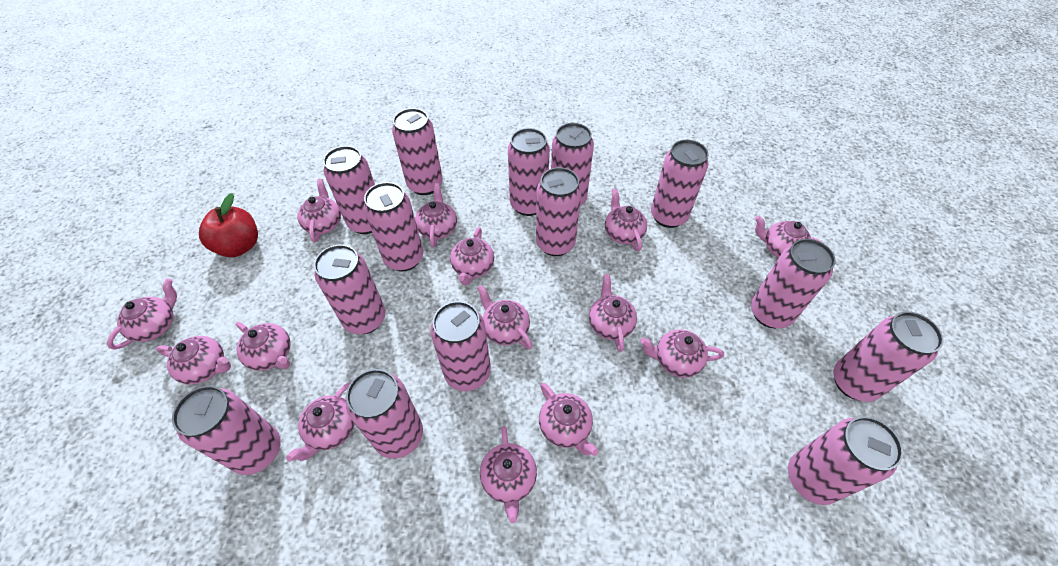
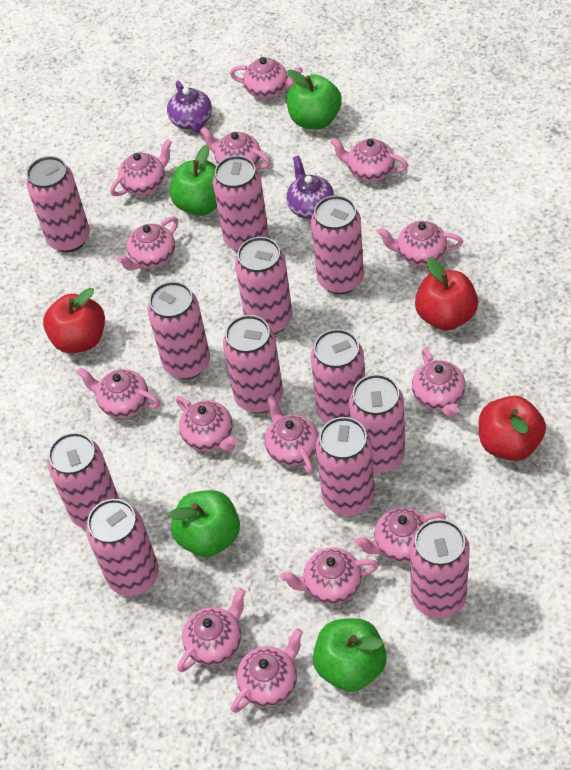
green apple: none = 0 -> [169,490,240,557] [170,145,217,216] [287,70,342,129] [313,618,387,692] = 4
pink can: [172,386,281,475] [314,245,385,334] [323,146,375,234] [346,369,423,459] [364,182,423,271] [392,108,443,195] [431,301,491,391] [508,128,550,216] [536,167,582,256] [551,123,594,206] [651,140,709,228] [751,239,836,328] [788,416,903,505] [833,312,944,402] = 14 -> [26,156,90,253] [48,432,119,529] [86,499,159,596] [147,281,210,379] [213,156,269,252] [223,315,283,413] [235,237,292,334] [310,329,365,423] [311,195,364,294] [316,417,375,516] [349,374,405,473] [410,519,470,618] = 12
purple teapot: none = 0 -> [167,81,212,133] [286,156,334,219] = 2
red apple: [199,193,258,257] = 1 -> [43,288,105,353] [415,257,478,331] [479,396,546,461] = 3

